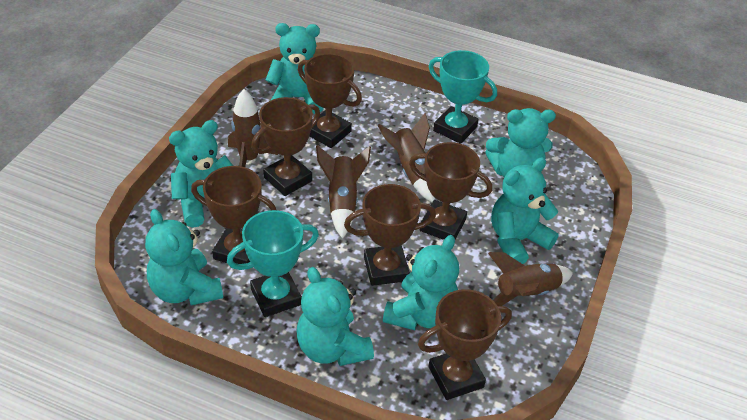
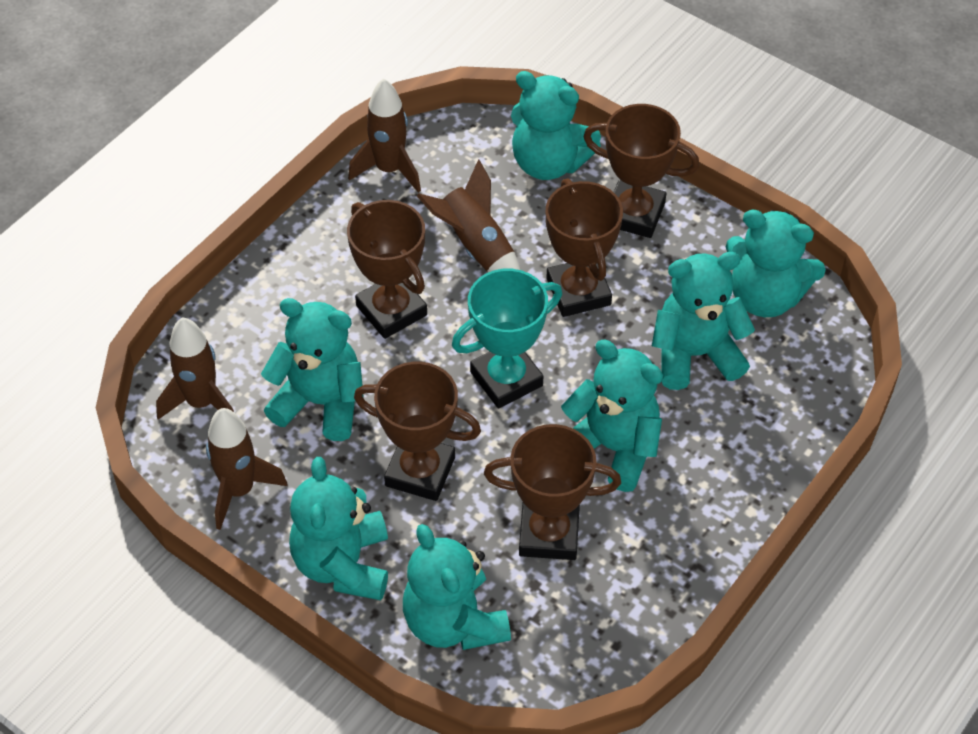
brown trophy: [191,166,276,264] [251,97,320,196] [298,53,362,148] [344,184,436,286] [409,142,492,240] [418,289,512,400] = 6 -> [347,200,427,339] [354,362,481,501] [484,424,621,560] [546,178,623,317] [583,104,699,238] = 5
turquoise trophy: [227,210,319,317] [429,50,497,144] = 2 -> [452,269,562,409] = 1

